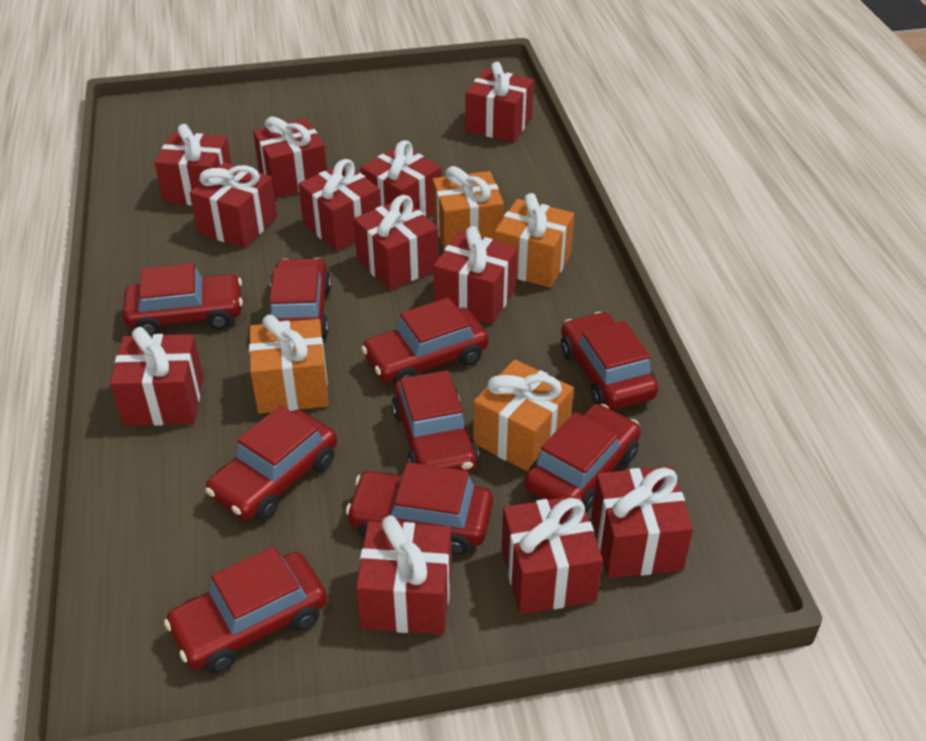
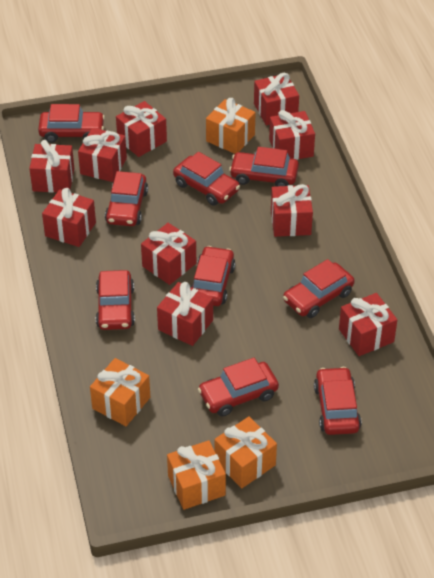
red gift: [110,327,203,426] [155,124,232,205] [189,162,277,248] [253,116,327,198] [298,159,381,251] [354,195,439,290] [356,515,452,635] [360,140,442,217] [433,226,518,324] [465,62,534,142] [502,495,603,614] [591,466,693,578] = 12 -> [29,140,74,193] [42,188,96,247] [78,128,127,182] [116,101,167,157] [141,223,196,285] [157,282,213,346] [254,73,299,126] [269,110,315,160] [271,184,313,237] [339,293,397,356] = 10

